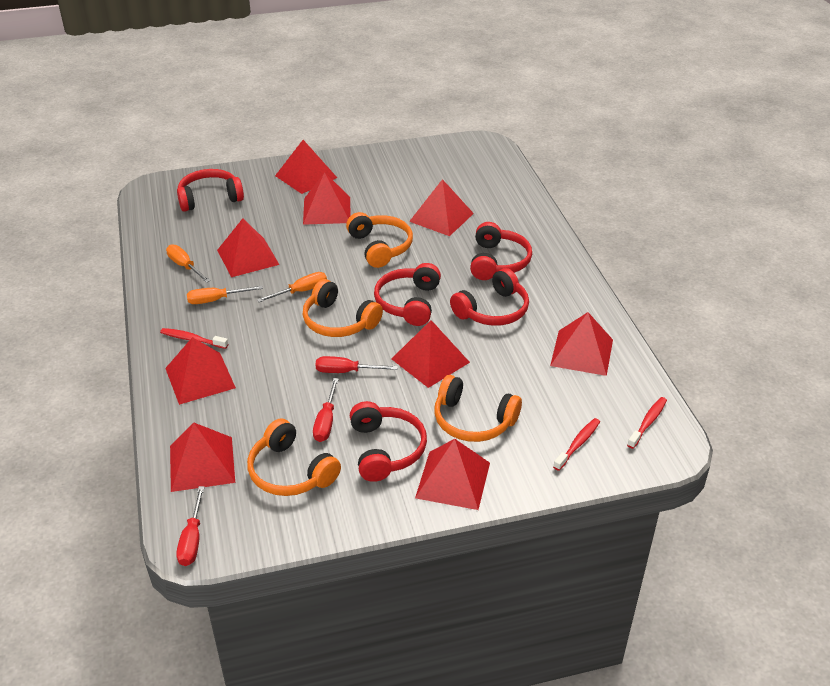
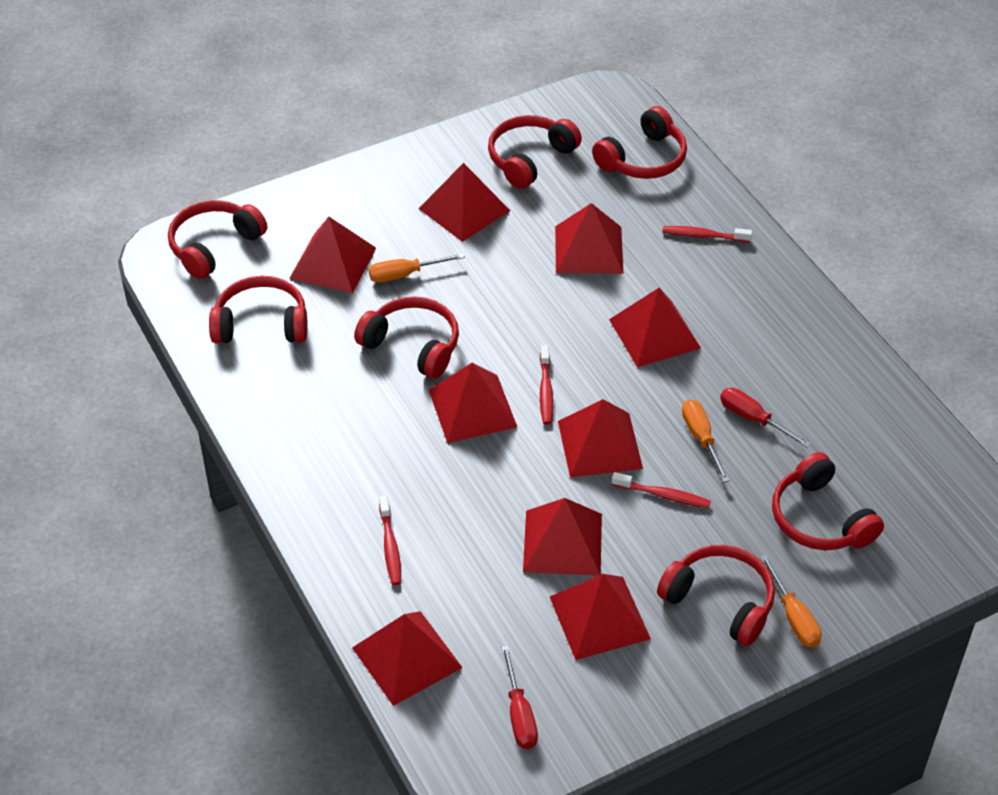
orange headphones: [247,419,341,496] [303,279,383,337] [346,212,413,268] [434,375,522,442] = 4 -> none = 0
red headphones: [177,169,244,212] [350,401,427,482] [374,263,441,326] [450,268,529,326] [470,222,532,280] = 5 -> [168,200,267,279] [209,276,308,344] [354,296,459,379] [488,115,582,189] [592,106,687,179] [657,545,775,646] [772,452,884,550] = 7
red screwdriver: [176,486,204,566] [313,378,339,442] [316,356,398,373] = 3 -> [501,645,538,749] [720,388,811,448] = 2
red toothbrush: [160,328,228,349] [553,418,600,471] [627,397,667,449] = 3 -> [379,496,401,585] [540,345,553,425] [612,472,711,508] [662,226,752,242] = 4

